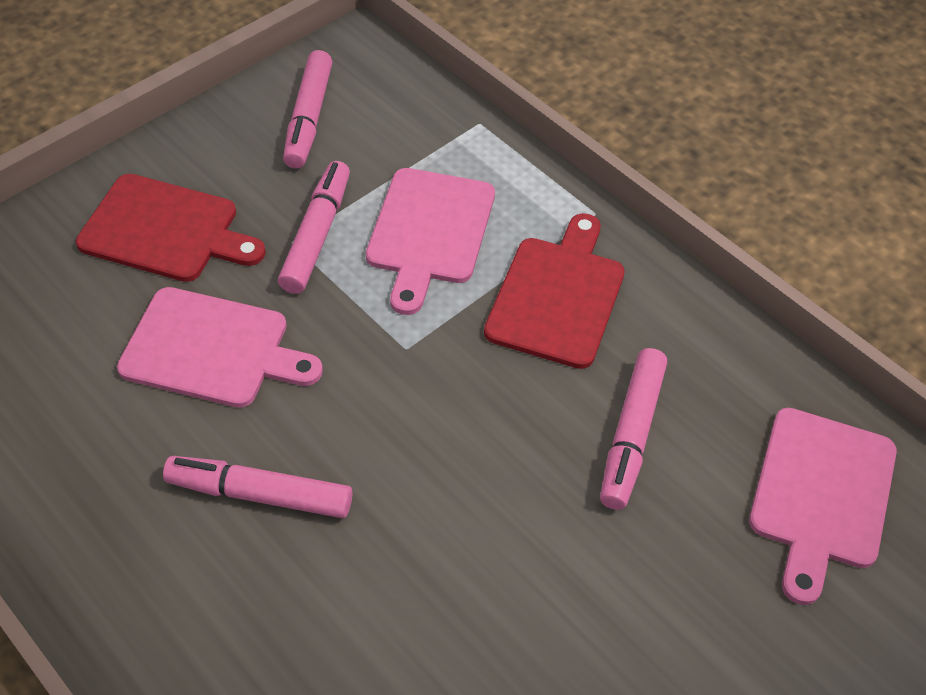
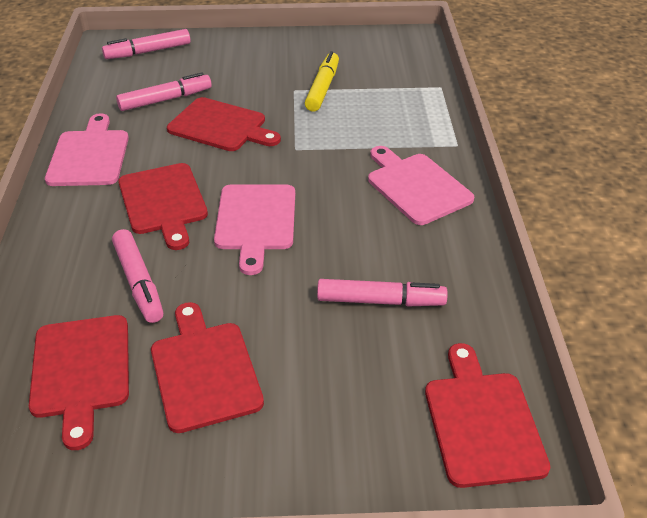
red cutting board: [76,174,266,282] [484,213,625,369] = 2 -> [29,315,129,450] [118,163,208,250] [151,302,264,433] [167,97,281,151] [425,343,551,488] = 5
yellow marker: none = 0 -> [305,51,339,112] = 1

